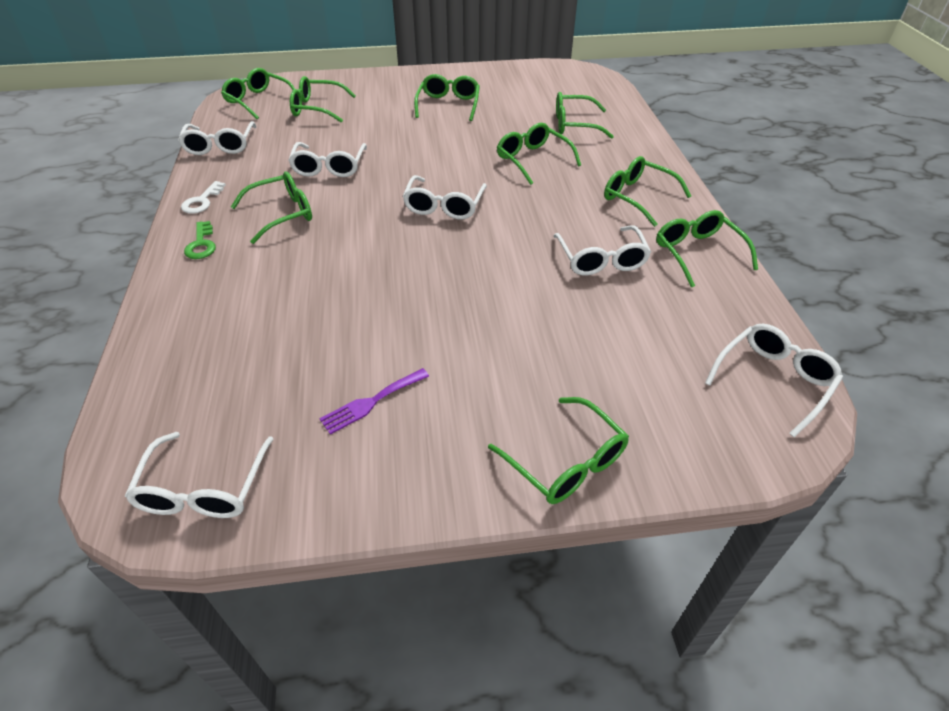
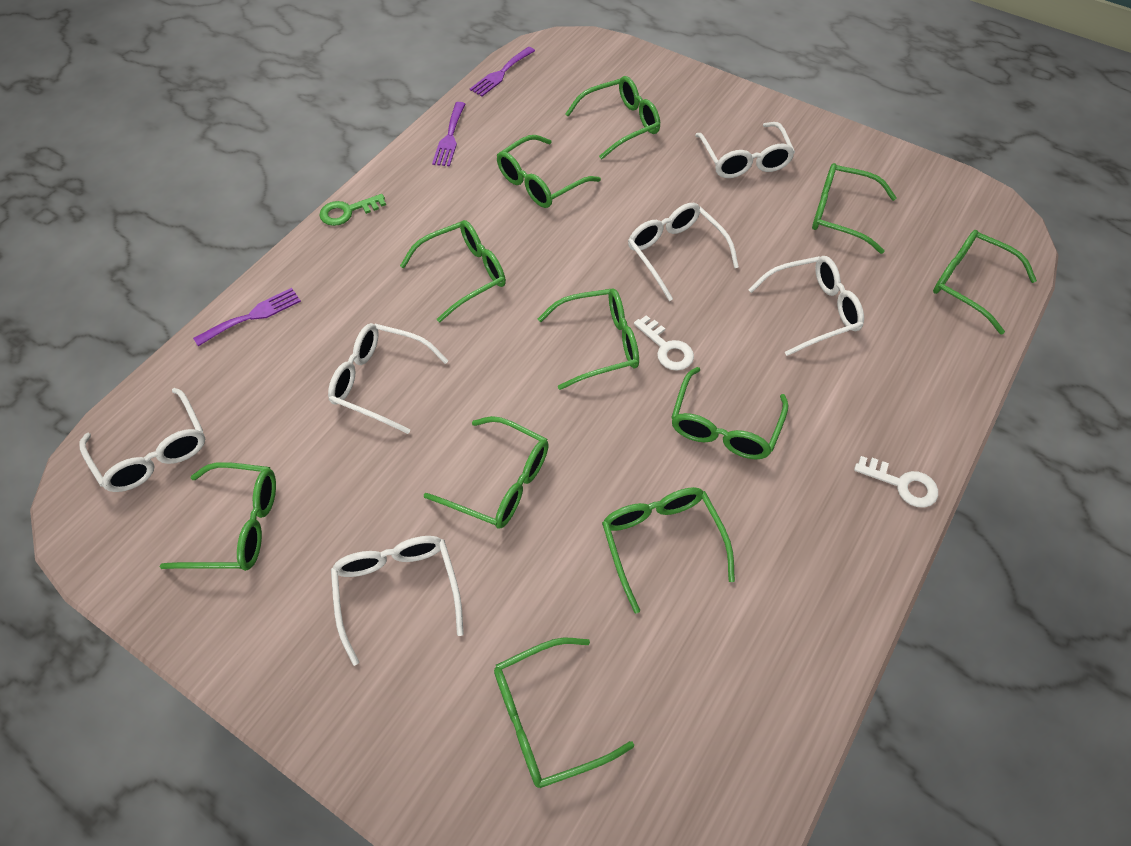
green glasses: [221,68,295,119] [231,172,312,244] [290,76,356,123] [414,74,480,121] [488,397,629,504] [497,123,581,185] [556,92,614,139] [604,156,691,227] [656,210,758,288] = 9 -> [160,462,276,571] [400,220,506,323] [424,416,549,529] [494,638,634,788] [497,135,601,208] [538,288,639,390] [565,76,660,159] [602,487,735,613] [671,367,789,459] [812,163,897,254] [933,230,1037,335] = 11
purple fork: [319,368,429,435] = 1 -> [193,288,301,346] [432,102,465,166] [470,47,535,96] = 3
white key: [181,181,226,214] = 1 -> [634,315,694,371] [854,456,938,508] = 2

